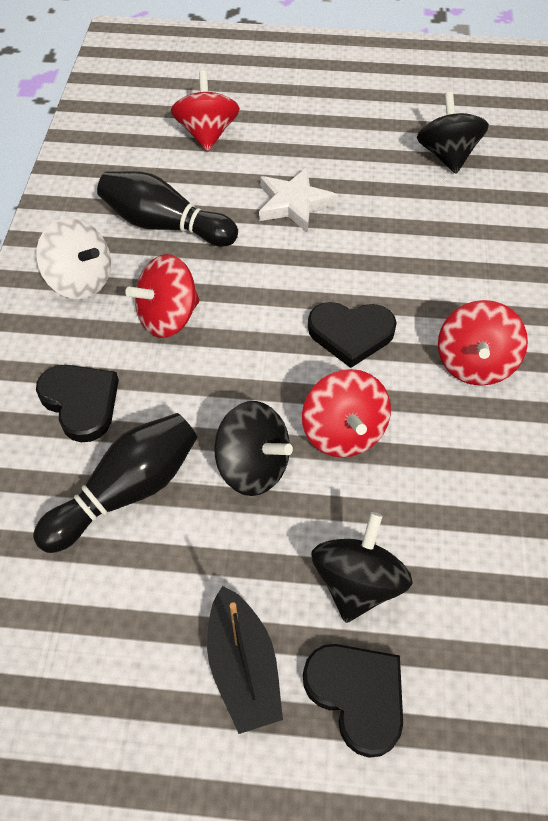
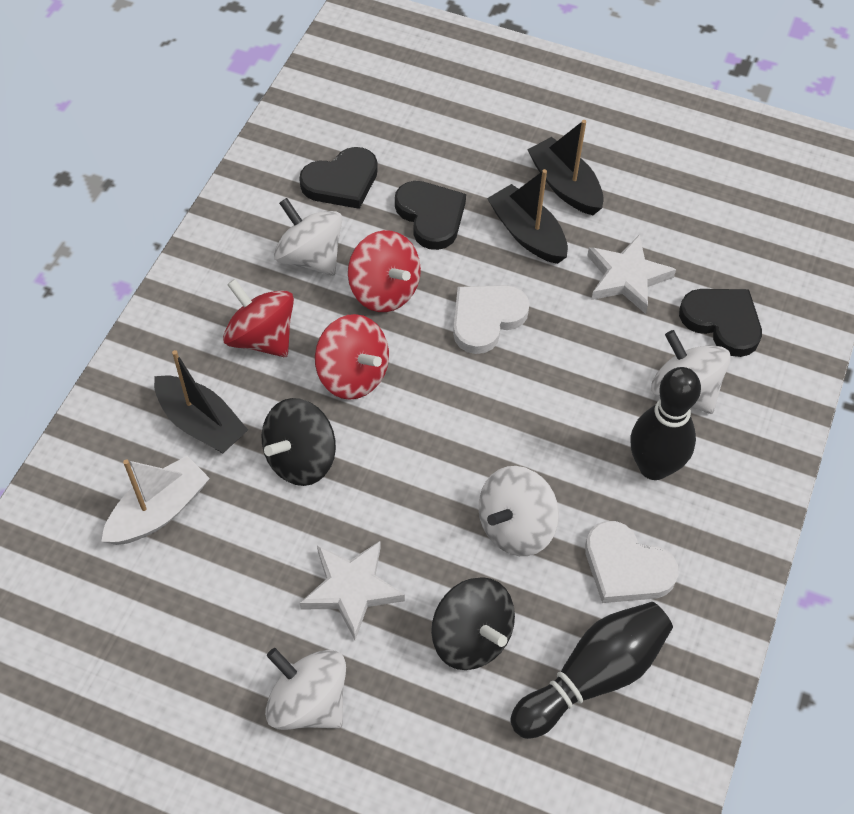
black boat: [207,586,283,734] = 1 -> [154,350,248,453] [487,169,568,264] [527,120,604,215] = 3
black spinning top: [214,401,293,496] [311,512,413,623] [417,92,489,174] = 3 -> [261,398,336,486] [431,577,515,670] = 2
red spinning top: [125,254,200,338] [171,70,240,151] [302,369,391,457] [438,300,528,386] = 4 -> [223,279,294,357] [315,314,389,400] [348,230,421,312] = 3
white boat: none = 0 -> [101,456,210,545] = 1
white heart: none = 0 -> [453,285,530,354] [585,521,679,603] = 2
white spinning top: [36,218,111,299] = 1 -> [265,648,346,730] [274,198,342,276] [478,466,559,556] [651,330,730,414] = 4
white star: [259,167,337,233] = 1 -> [300,541,405,640] [587,234,676,314] = 2

